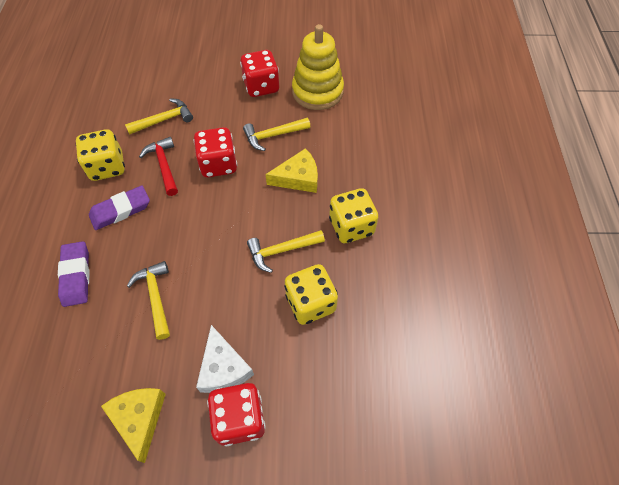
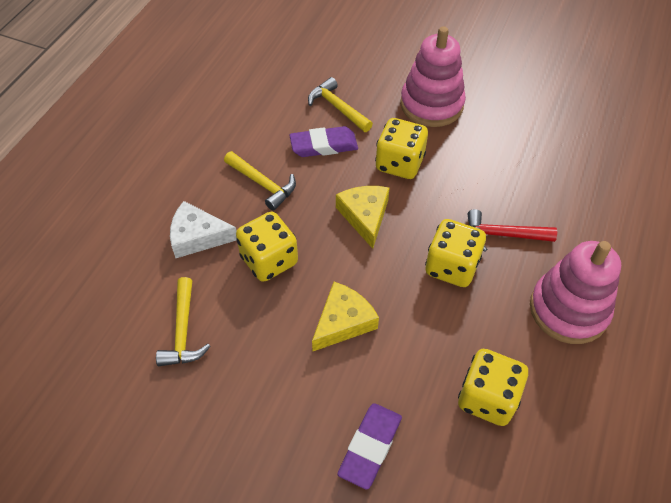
pink stacking toy: none = 0 -> [400,26,466,127] [530,241,621,344] = 2
red dice: [193,127,237,177] [207,383,266,446] [240,50,279,97] = 3 -> none = 0
yellow dice: [76,129,125,181] [284,264,338,325] [329,188,378,243] = 3 -> [236,212,298,282] [375,118,428,179] [425,219,486,287] [458,349,528,426] = 4
yellow hammer: [125,98,193,135] [127,261,170,340] [243,118,310,151] [247,230,325,273] = 4 -> [156,277,211,366] [224,151,296,211] [308,77,373,132] = 3
yellow stacking toy: [292,24,344,110] = 1 -> none = 0

